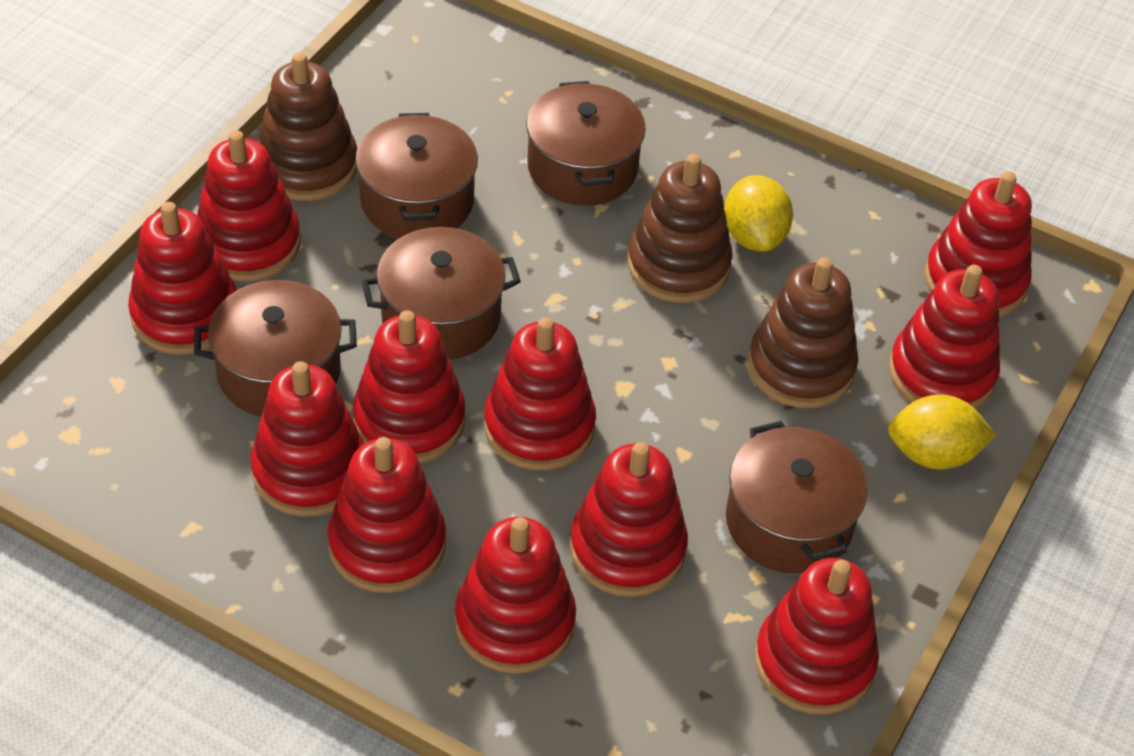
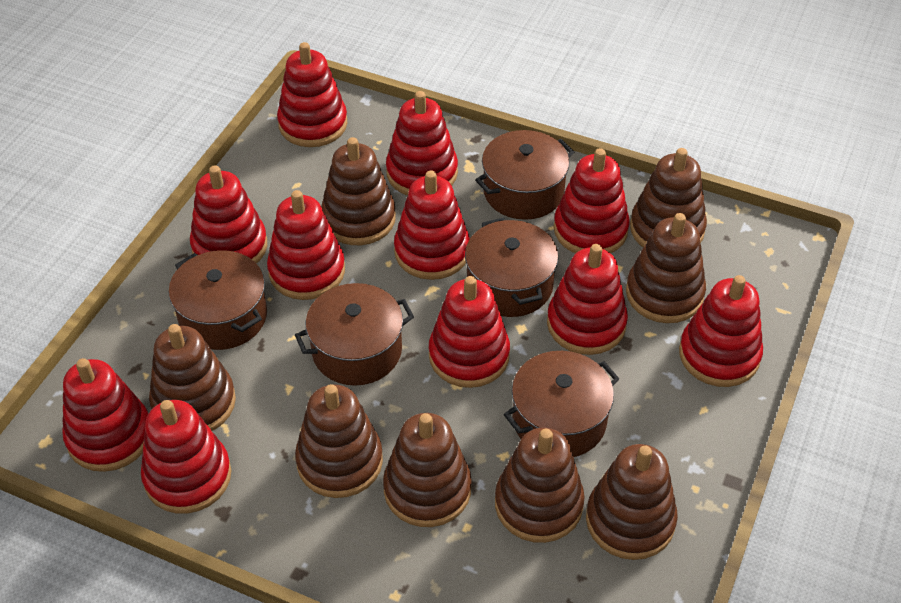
brown stacking toy: [258,52,357,201] [628,154,733,303] [748,258,858,408] = 3 -> [149,324,236,431] [295,384,383,498] [321,137,396,245] [383,413,472,527] [495,428,585,543] [586,444,678,560] [626,213,706,323] [630,148,707,247] = 8
yellow lemon: [724,175,793,252] [888,394,996,470] = 2 -> none = 0

